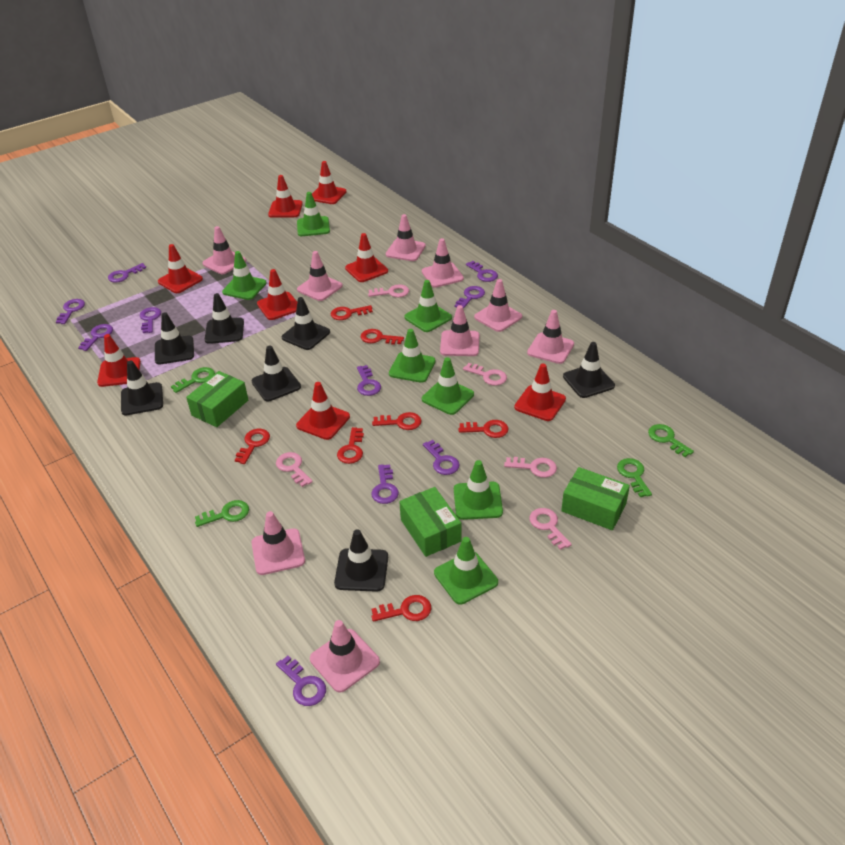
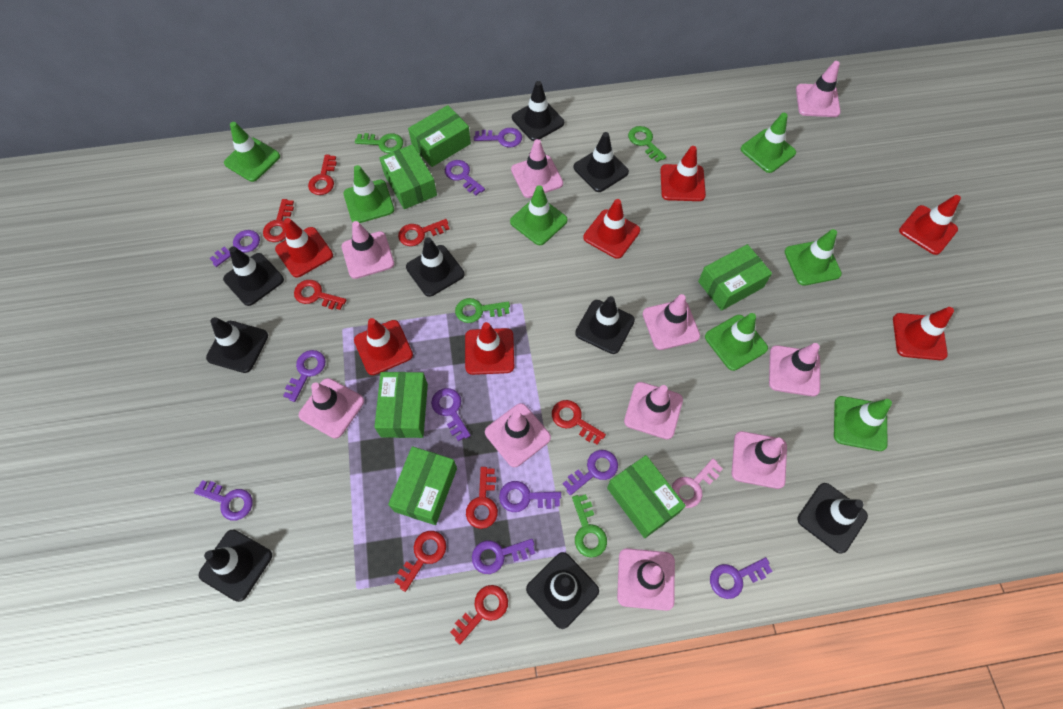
black traffic cone: [121,360,163,415] [155,312,194,365] [205,293,244,344] [252,346,301,401] [282,297,330,350] [334,529,388,592] [563,342,615,398] = 7 -> [199,529,272,602] [206,317,268,373] [223,246,284,306] [406,237,464,297] [512,81,564,141] [526,552,599,629] [574,132,629,192] [575,296,635,354] [798,483,868,554] = 9
green box: [186,371,248,427] [399,487,461,557] [561,467,630,530] = 3 -> [374,372,428,438] [379,144,437,209] [388,446,457,525] [408,105,471,167] [607,455,686,538] [698,244,772,311] = 6
pink key: [276,452,313,487] [368,284,409,297] [463,363,507,386] [504,457,557,478] [529,508,572,550] = 5 -> [672,458,723,508] = 1
pink traffic cone: [202,226,246,274] [251,511,305,575] [297,251,343,301] [310,620,380,693] [386,214,426,261] [422,238,464,288] [440,305,479,356] [474,279,522,332] [527,310,574,364] = 9 -> [299,378,364,439] [341,221,394,279] [485,403,551,467] [511,139,563,198] [617,548,675,611] [624,382,683,440] [643,294,700,350] [732,431,787,489] [769,343,820,396] [796,61,841,117] = 10
red key: [235,429,270,464] [331,305,373,320] [337,427,364,464] [361,329,404,345] [371,595,431,622] [372,412,422,430] [458,420,508,438] = 7 -> [263,199,294,242] [294,280,346,310] [308,155,337,195] [394,531,446,592] [398,219,450,246] [450,585,508,645] [466,467,498,529] [552,400,606,445] = 8
red traffic cone: [97,334,141,387] [158,244,203,293] [257,269,297,320] [268,175,303,218] [296,382,350,440] [312,161,347,204] [345,233,388,282] [514,364,566,421] = 8 -> [275,218,333,278] [354,318,413,375] [465,322,514,375] [583,199,640,259] [660,146,706,201] [893,307,954,360] [899,195,961,255] = 7

